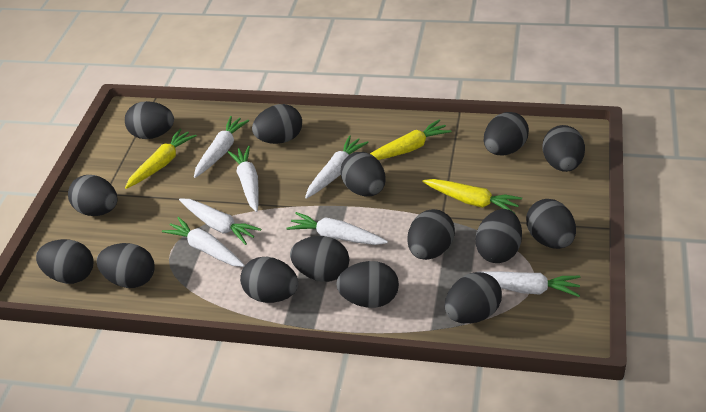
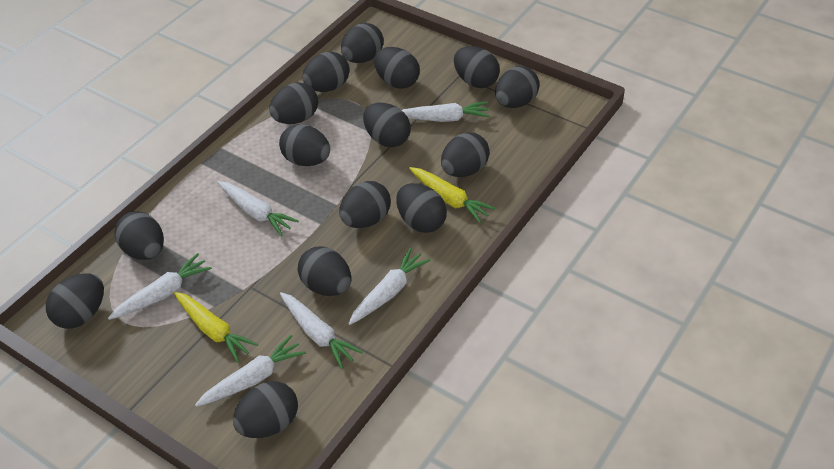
white carrot: [162,217,245,267] [179,199,261,245] [194,116,249,178] [228,146,259,212] [286,212,388,245] [305,135,369,199] [483,271,580,297] = 7 -> [108,253,212,320] [195,335,306,407] [217,181,299,236] [280,292,363,369] [348,248,431,325] [402,101,490,122] = 6
yellow carrot: [125,129,197,189] [370,119,452,160] [422,179,522,214] = 3 -> [174,292,258,362] [409,167,496,223] = 2

